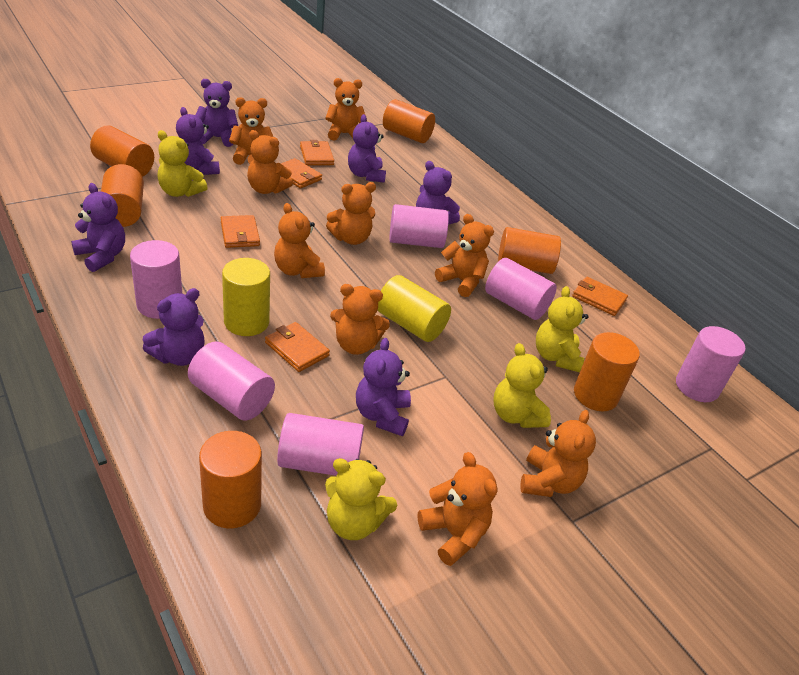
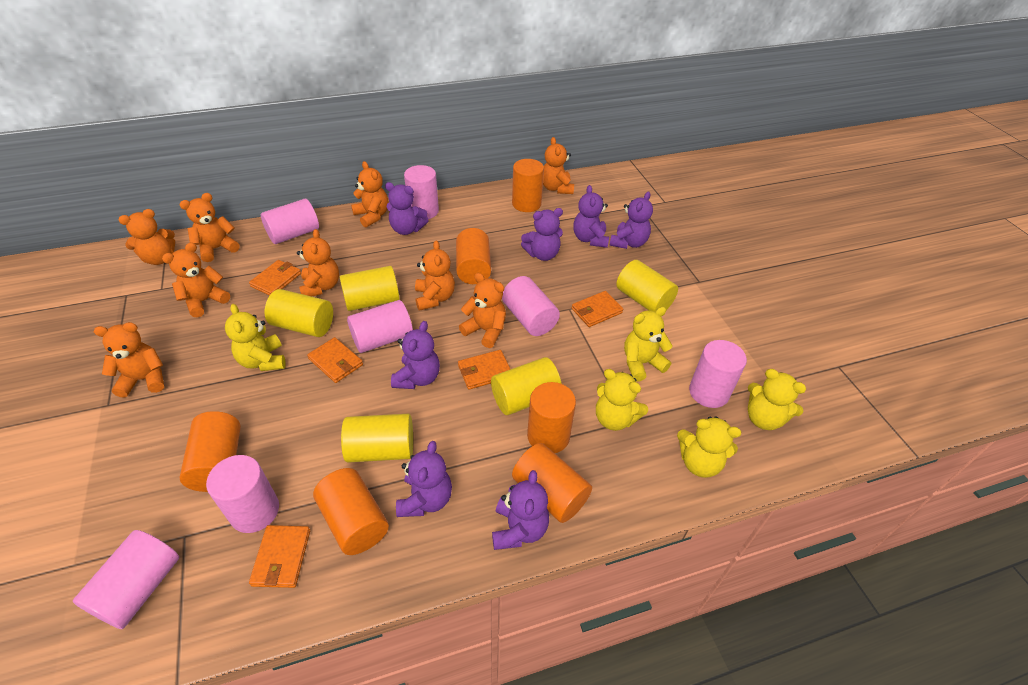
pink cylinder: [130,240,182,319] [188,341,275,420] [277,413,364,476] [389,204,449,248] [485,258,557,320] [676,326,745,402] = 6 -> [73,530,179,629] [206,455,279,533] [261,199,319,244] [347,300,413,353] [404,165,439,219] [502,276,560,336] [689,340,747,408] = 7
yellow cylinder: [222,258,270,336] [378,275,451,342] = 2 -> [265,289,333,337] [340,266,399,311] [341,414,413,463] [491,357,561,415] [616,260,678,312] = 5
yellow teddy bear: [158,130,208,197] [325,458,397,540] [493,343,551,428] [536,286,589,372] = 4 -> [225,304,286,371] [596,369,648,431] [624,307,673,382] [677,416,741,478] [748,369,806,430] = 5

